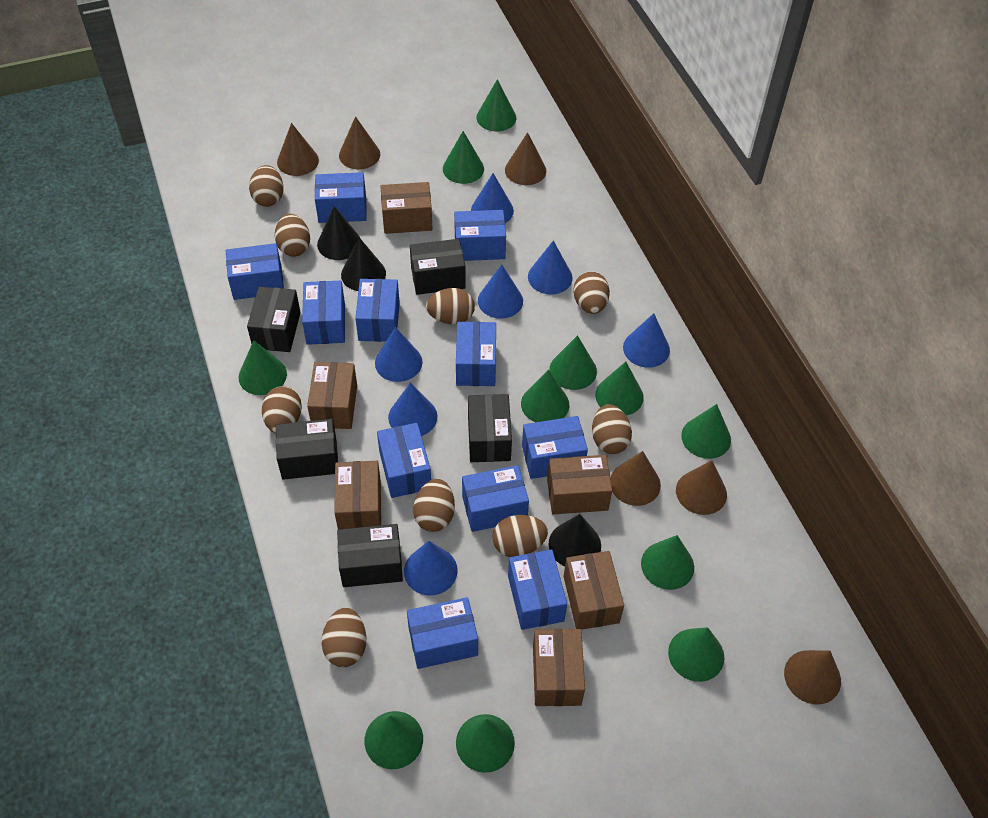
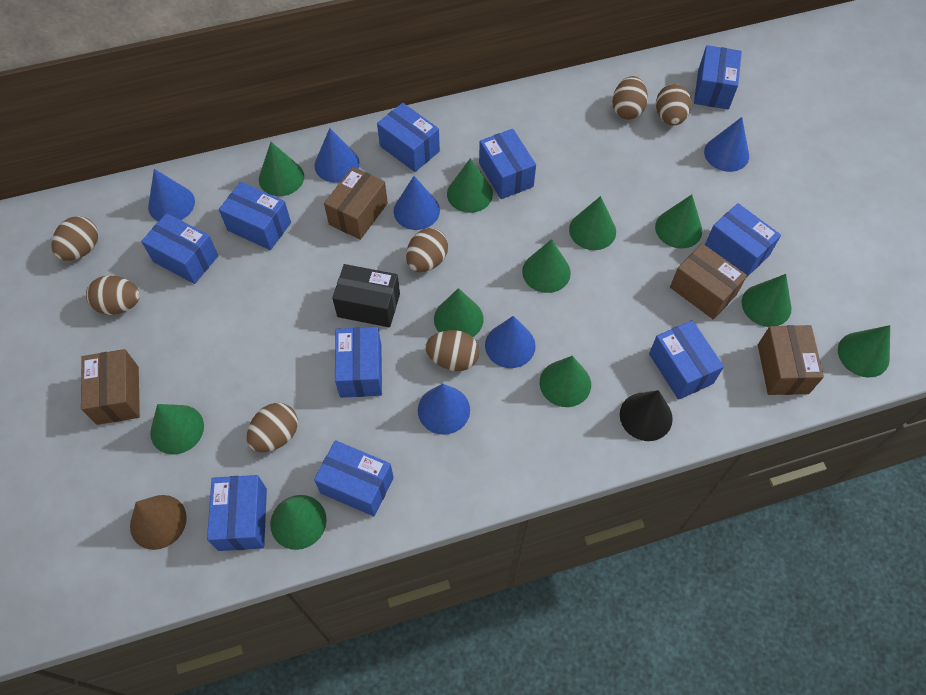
black box: [247,286,301,352] [276,419,338,480] [337,524,403,587] [410,239,466,295] [468,394,512,462] = 5 -> [332,264,400,327] = 1
black cone: [317,206,361,260] [341,237,386,291] [548,514,601,566] = 3 -> [620,390,673,441] = 1
blue box: [226,243,284,300] [302,281,345,345] [315,172,367,223] [355,279,400,342] [377,423,431,498] [407,597,478,669] [454,210,506,261] [456,322,496,386] [462,465,529,532] [508,549,567,630] [522,416,588,479] = 11 -> [141,213,218,284] [207,475,267,551] [219,182,291,250] [314,440,394,516] [335,327,382,398] [377,103,440,172] [479,129,536,199] [649,320,724,400] [694,45,742,109] [705,203,781,278] = 10
blue cone: [375,327,423,382] [388,383,437,436] [404,541,458,596] [471,173,514,223] [478,264,523,319] [528,240,573,295] [623,313,670,368] = 7 -> [148,169,195,221] [315,128,360,183] [394,176,440,230] [418,384,470,435] [485,316,536,368] [704,117,749,172] = 6
brown box: [307,362,357,429] [334,461,381,529] [381,182,433,234] [533,629,585,706] [547,455,612,515] [564,551,624,630] = 6 -> [81,349,140,425] [324,167,388,240] [670,243,747,319] [758,325,824,395] = 4
brown cone: [277,123,319,176] [339,116,380,169] [505,132,546,185] [610,451,661,506] [676,460,727,515] [784,650,841,704] = 6 -> [130,495,187,550] = 1
brown egg: [249,165,284,207] [262,386,302,433] [275,214,310,257] [321,608,366,667] [413,479,455,532] [426,288,475,324] [492,515,548,557] [573,271,610,314] [592,404,632,454] = 9 -> [51,216,98,261] [86,276,140,315] [247,403,298,452] [406,228,448,272] [425,330,479,371] [612,76,648,120] [656,84,691,126] = 7

